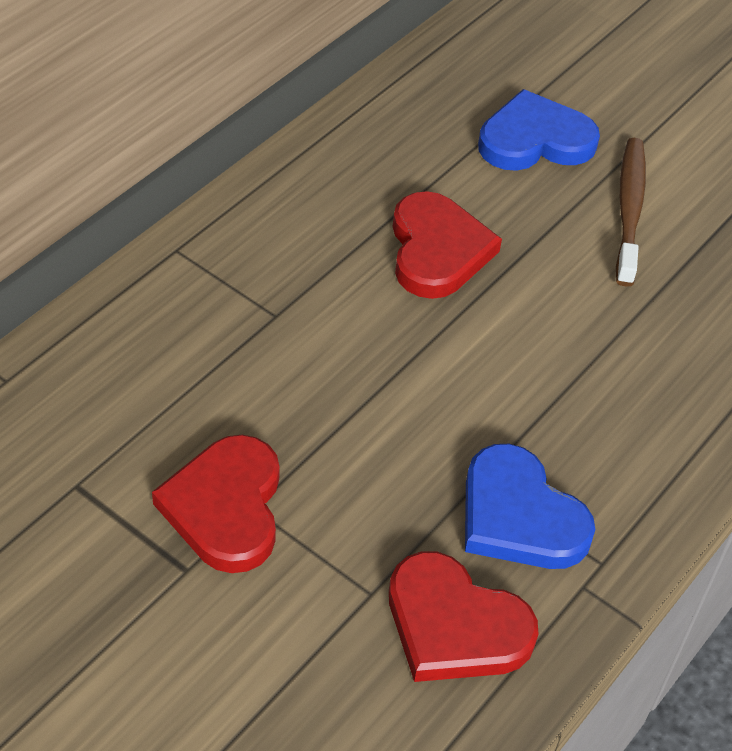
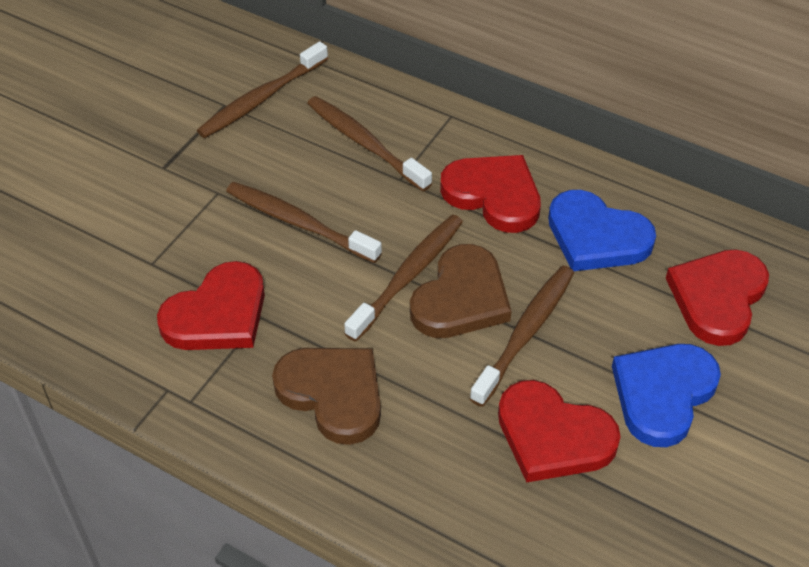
brown heart: none = 0 -> [272,348,381,445] [410,244,512,338] = 2
brown toothbrush: [616,138,646,287] = 1 -> [197,41,328,138] [226,182,382,263] [307,96,432,191] [344,215,463,342] [470,266,574,407] = 5
red heart: [152,435,280,573] [389,551,538,682] [393,191,502,299] = 3 -> [157,261,265,350] [440,155,541,233] [498,380,621,482] [666,249,769,346] = 4

